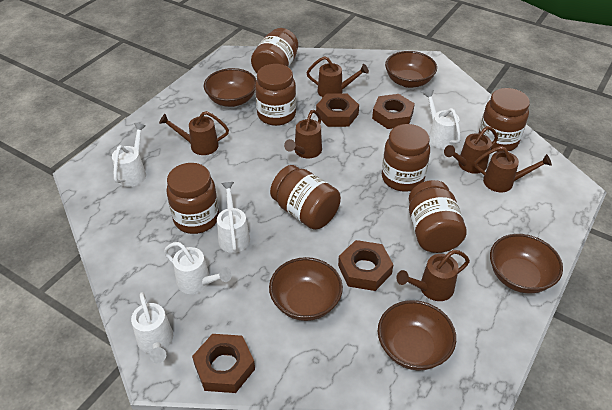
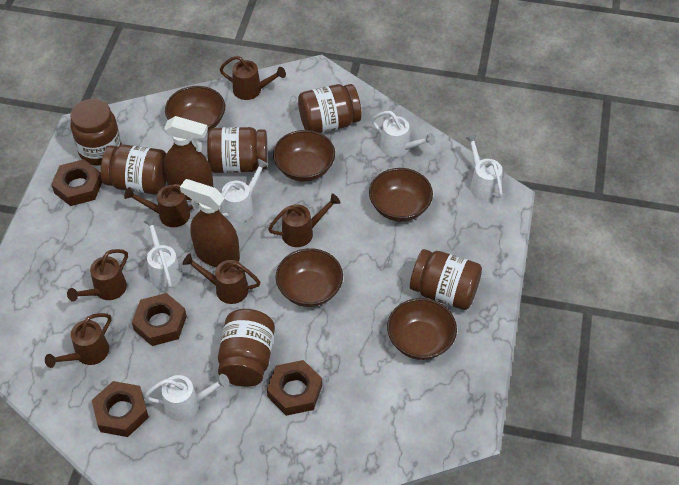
brown jar: [166,163,219,234] [251,28,298,73] [255,64,296,126] [270,165,341,230] [382,124,430,192] [409,180,467,253] [479,88,530,152] = 7 -> [70,99,122,166] [101,145,166,195] [207,127,268,173] [218,309,275,387] [298,84,362,133] [410,249,482,310] = 6
brown spray bottle: none = 0 -> [164,116,213,200] [180,179,240,267] = 2

